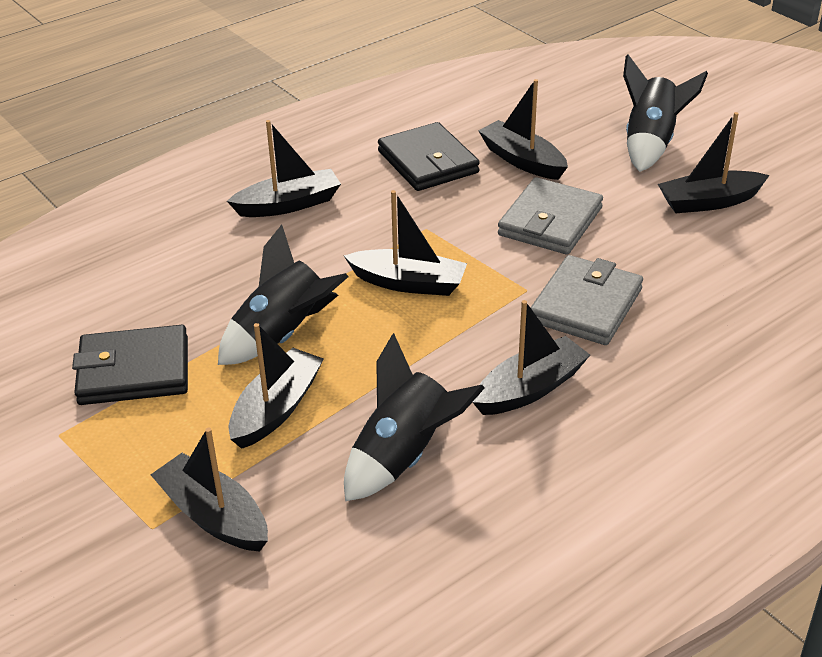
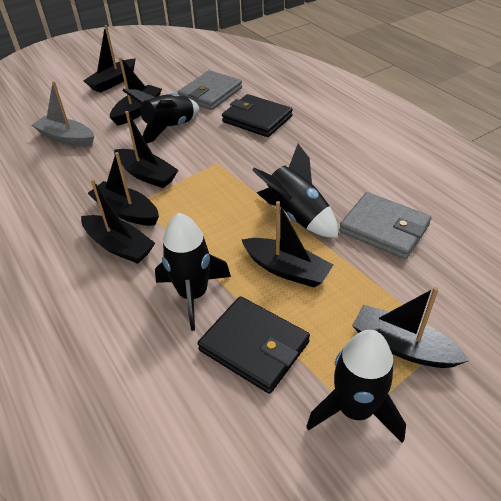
black rocket: [218,225,349,365] [344,333,485,501] [623,55,708,172] = 3 -> [123,89,200,143] [155,213,231,331] [252,144,338,238] [306,330,406,443] = 4
grey boat: none = 0 -> [32,81,94,147] = 1

